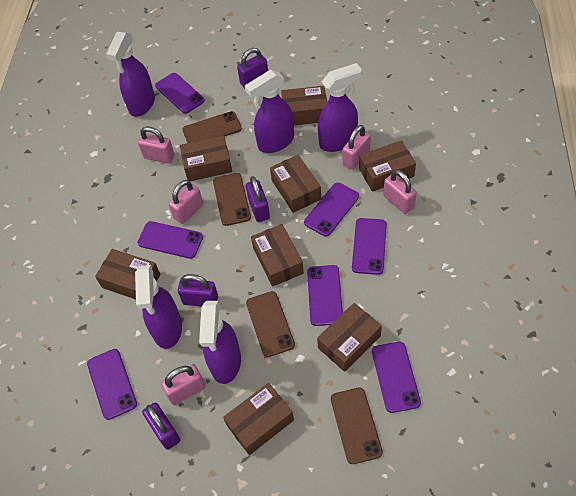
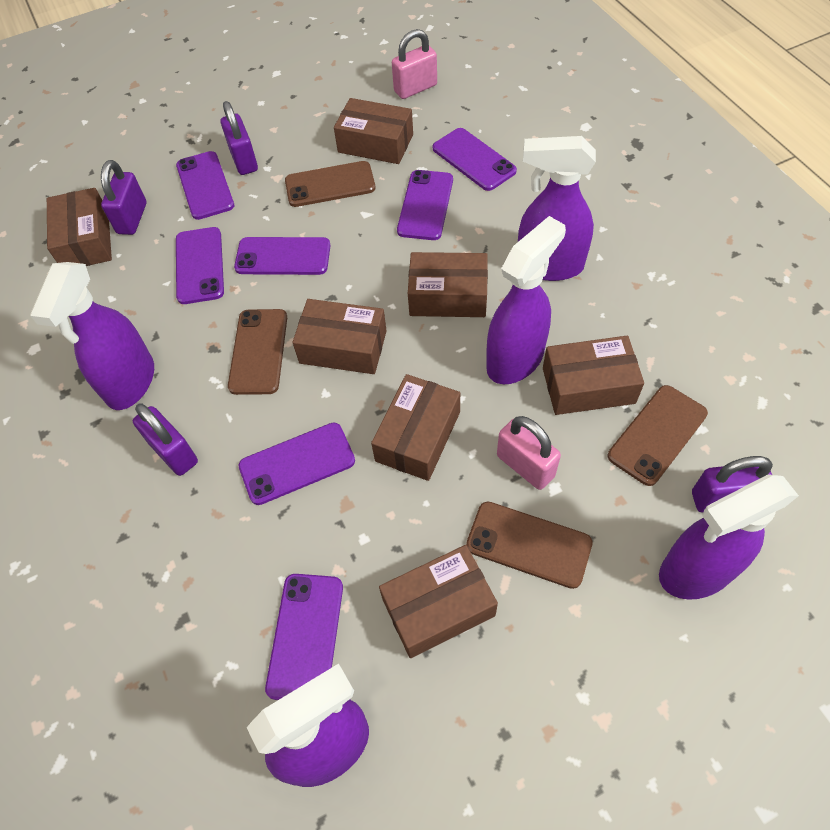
brown box: [95,249,160,299] [180,136,232,181] [223,383,294,455] [251,224,304,287] [270,155,321,213] [281,86,327,125] [317,303,382,372] [359,140,416,192] = 8 -> [47,188,112,266] [293,299,387,374] [334,98,413,164] [371,374,460,481] [379,545,498,658] [408,252,488,317] [543,336,644,415] = 7
pink padlock: [138,126,175,164] [161,365,205,405] [169,180,203,224] [343,125,371,170] [383,170,417,214] = 5 -> [392,29,437,99] [497,416,561,490] = 2

